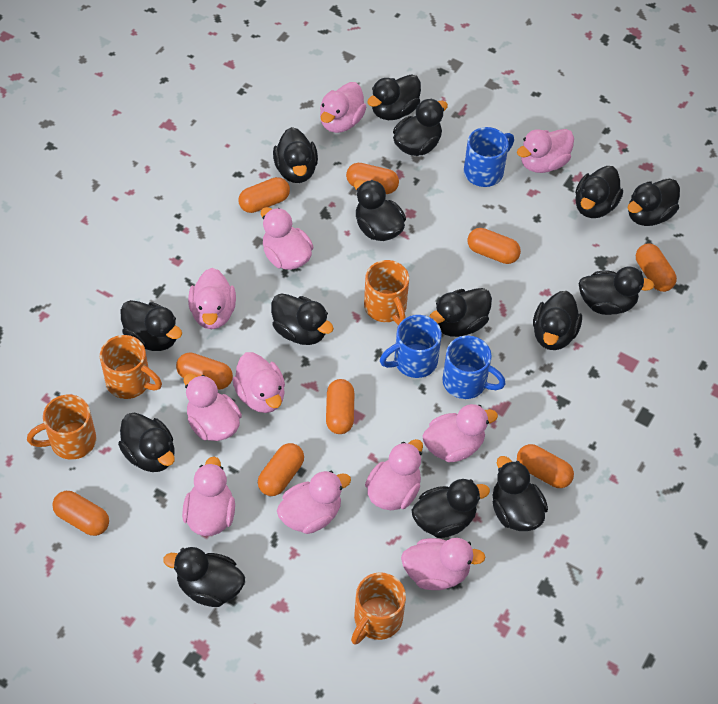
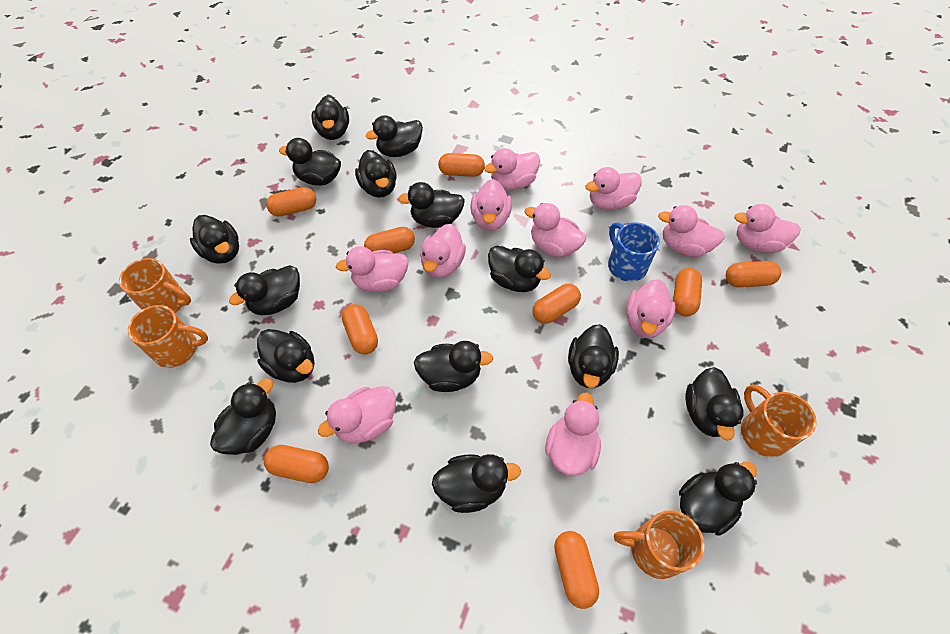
blue mug: [380,315,442,378] [442,335,506,399] [464,127,514,187] = 3 -> [608,222,660,282] = 1

